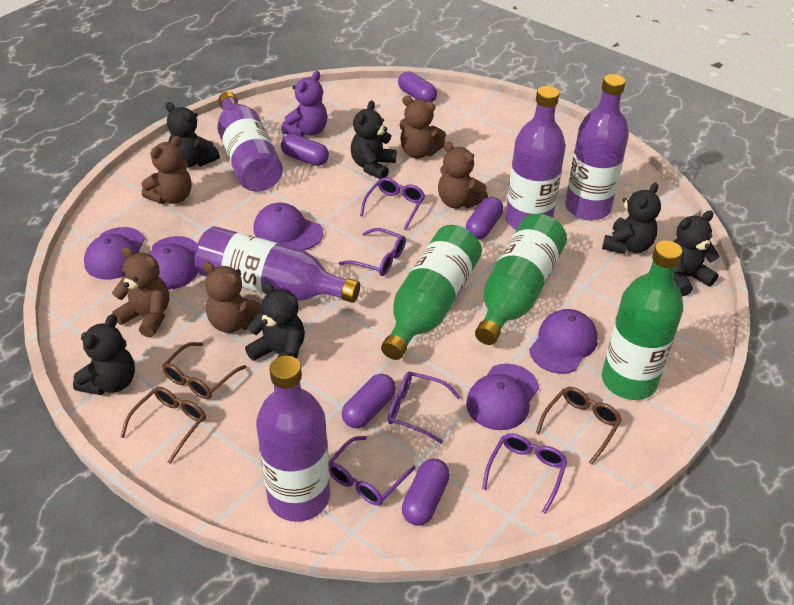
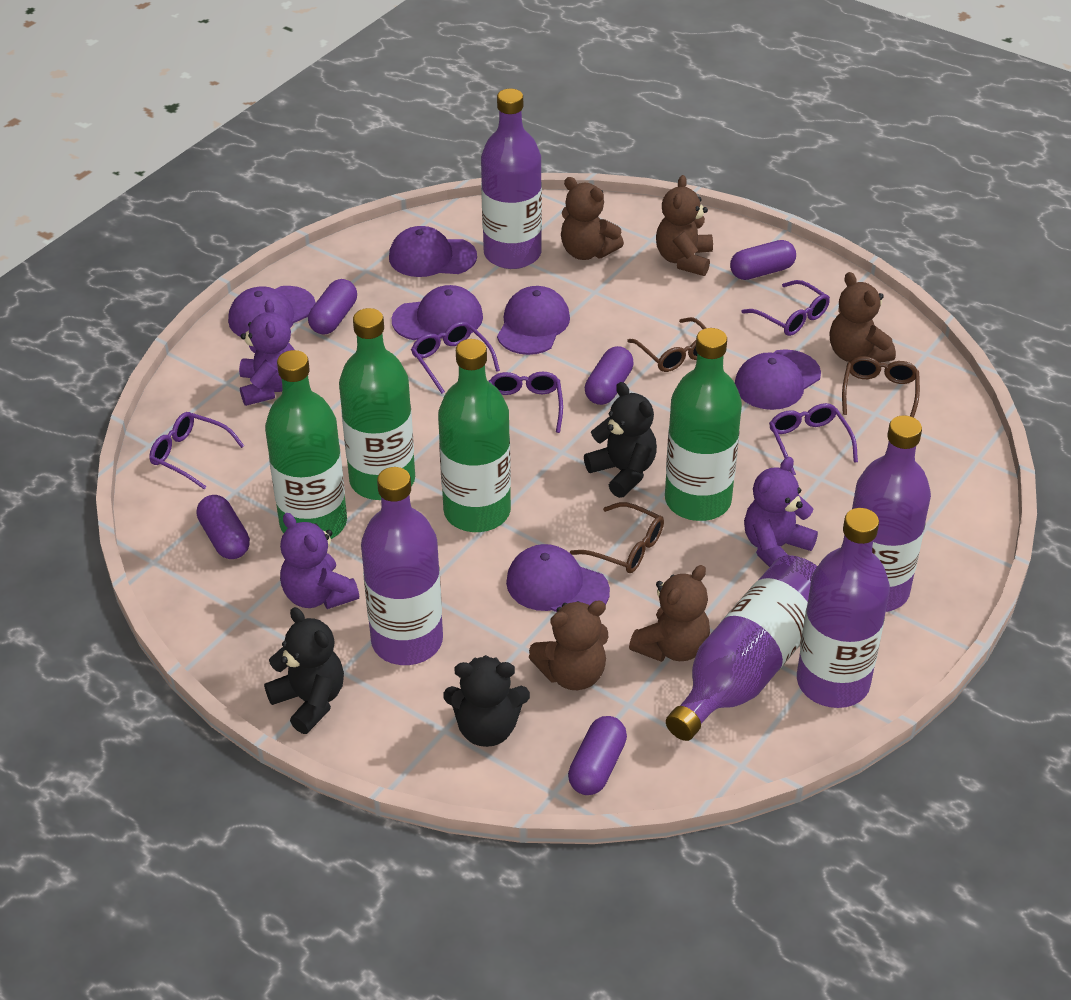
black teddy bear: [73,314,135,395] [166,102,220,167] [245,282,305,361] [351,100,397,179] [602,183,661,254] [673,210,720,296] = 6 -> [264,607,344,734] [443,655,530,747] [584,382,657,498] = 3
green bottle: [381,225,482,360] [475,214,567,345] [602,240,683,400] = 3 -> [265,350,347,539] [339,308,415,500] [438,339,511,532] [665,328,742,521] = 4
purple cap: [84,227,145,279] [149,236,198,290] [253,203,323,250] [466,364,539,430] [529,309,598,374] = 5 -> [228,286,316,337] [389,226,477,277] [392,285,483,340] [497,286,570,355] [506,544,610,612] [735,349,821,410] = 6
purple teddy bear: [281,71,327,137] = 1 -> [239,300,295,406] [280,513,359,609] [744,457,818,567] = 3

